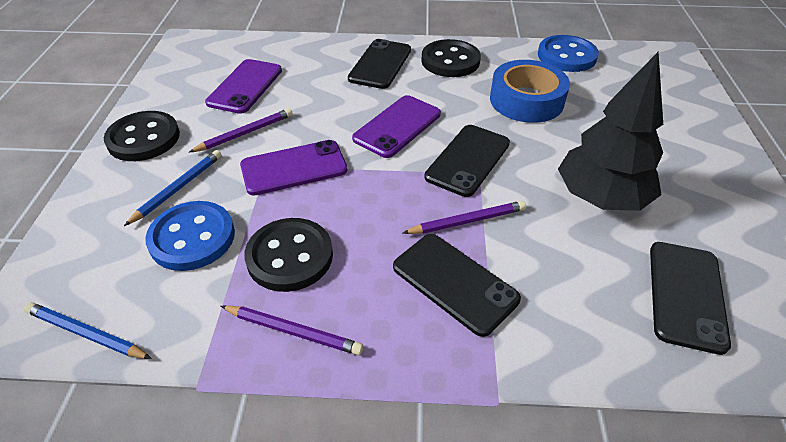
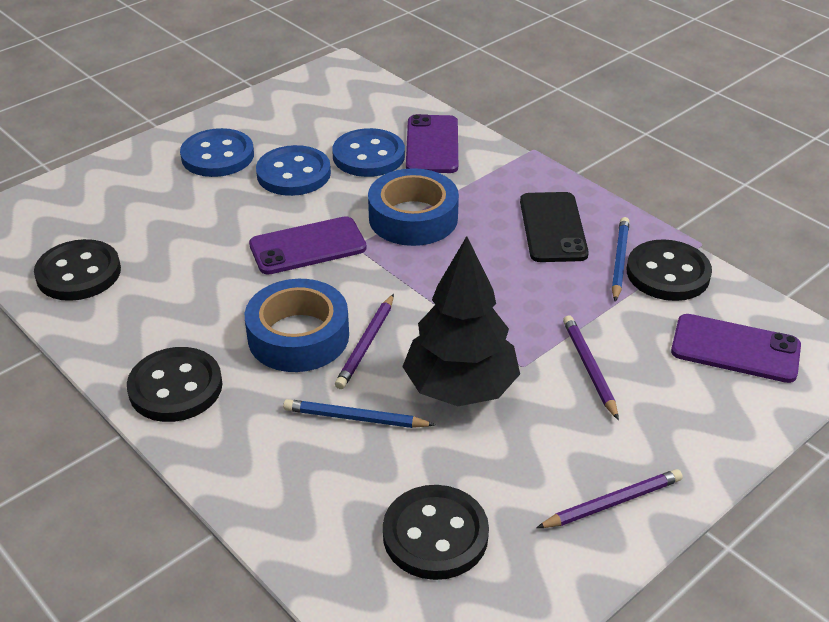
black button: [104,111,180,161] [244,218,333,292] [421,39,481,77] = 3 -> [34,239,121,301] [127,347,223,422] [383,485,489,580] [627,239,712,301] = 4
black phone: [348,39,411,89] [393,234,521,337] [424,125,510,197] [650,242,731,355] = 4 -> [520,192,589,262] = 1
blue button: [145,201,235,271] [538,35,599,72] = 2 -> [180,128,254,177] [256,145,331,196] [332,128,405,177] = 3
blue tape: [490,60,570,123] = 1 -> [245,279,349,372] [368,168,459,246] = 2

